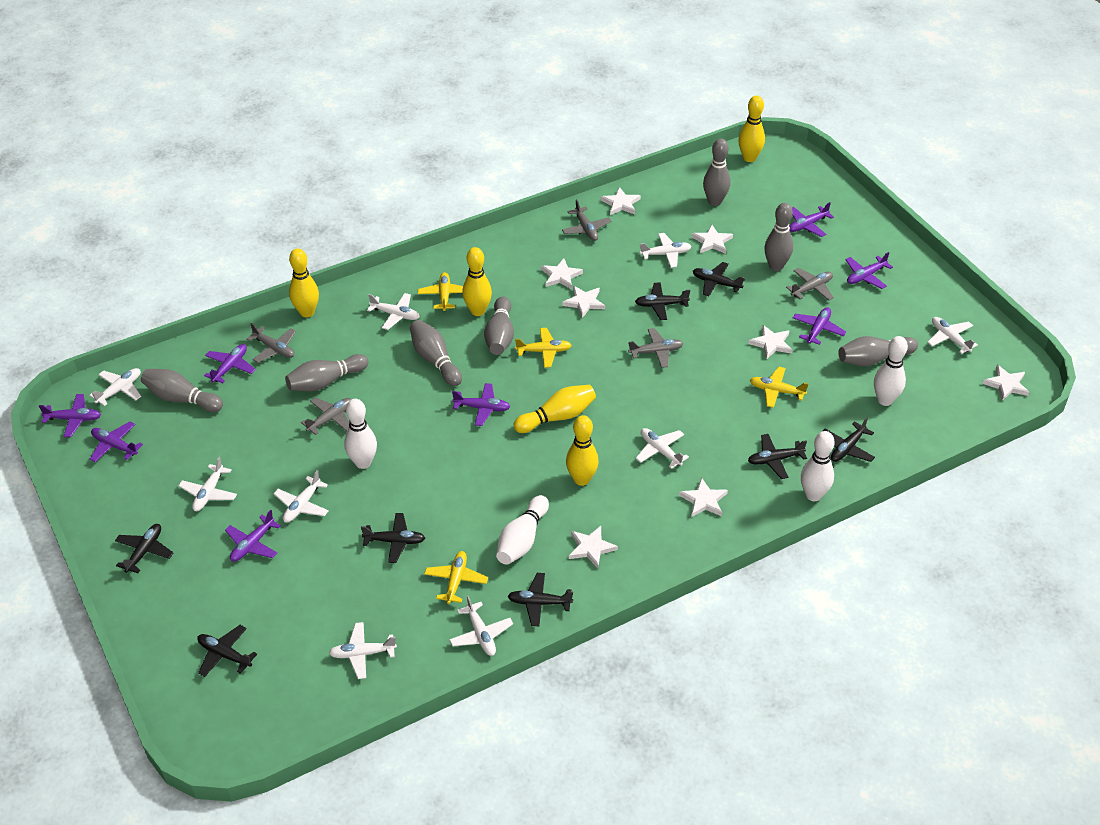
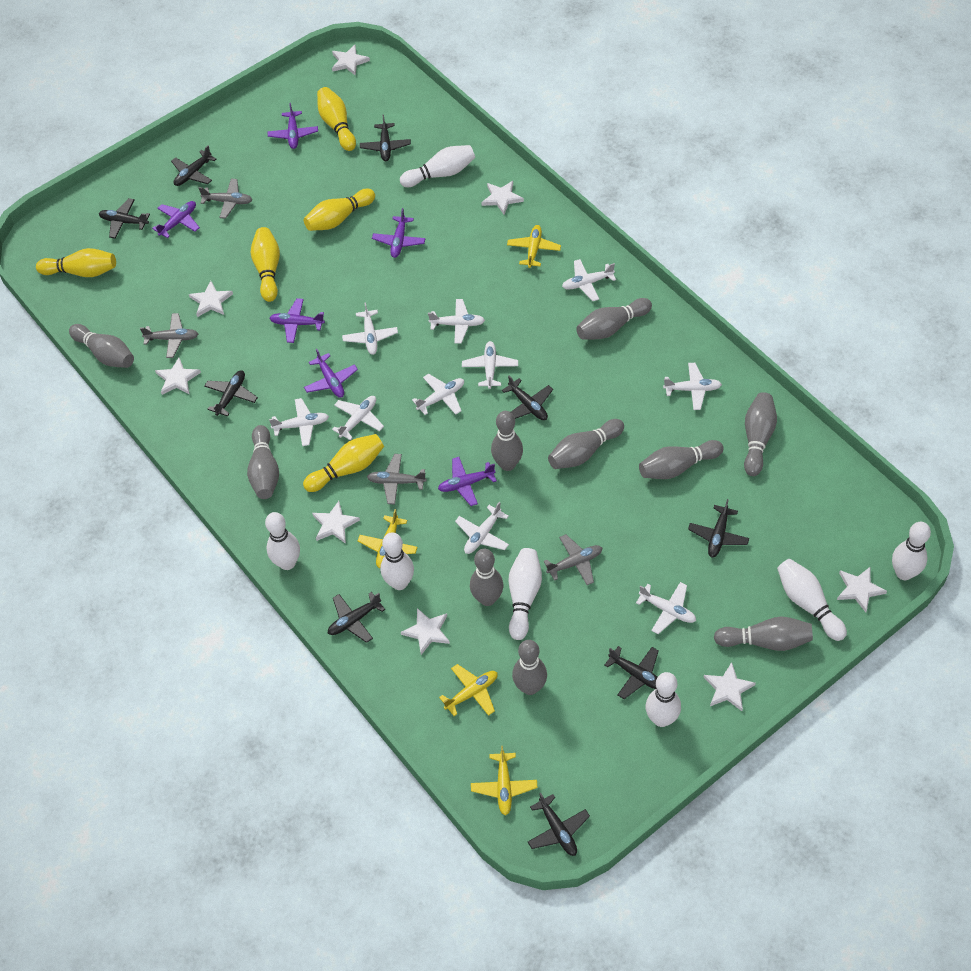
black plane: [115,524,173,573] [197,625,257,677] [361,513,425,563] [507,573,573,626] [635,282,690,320] [693,262,745,296] [748,434,807,479] [823,417,875,462] = 8 -> [99,198,150,239] [171,145,216,186] [204,370,258,416] [328,592,385,643] [360,115,411,161] [502,375,553,420] [528,793,590,856] [604,646,659,699] [688,499,749,558] = 9
grey bowling pin: [141,369,223,412] [285,354,369,391] [410,320,462,386] [484,297,514,355] [703,139,730,206] [764,203,793,271] [838,336,918,366] = 7 -> [69,324,134,368] [247,425,279,499] [470,549,503,606] [491,411,523,471] [512,640,547,695] [548,419,624,469] [576,298,652,340] [639,440,724,479] [714,617,813,651] [744,392,777,476] = 10
grey plane: [247,323,296,363] [301,397,351,435] [562,199,611,241] [628,328,684,368] [786,268,834,301] = 5 -> [140,313,198,358] [199,179,253,219] [367,454,427,504] [543,534,602,585] = 4
purple plane: [39,394,101,437] [90,421,143,462] [204,344,256,383] [225,510,281,562] [452,383,511,426] [789,202,834,237] [793,307,846,345] [846,252,893,289] = 8 -> [152,201,200,238] [267,103,318,149] [270,298,325,343] [304,349,358,398] [372,208,425,258] [438,457,497,506] = 6
white bowling pin: [344,399,377,469] [496,495,549,565] [801,431,835,501] [874,336,908,406] = 4 -> [265,512,300,570] [381,532,414,590] [400,145,475,187] [509,548,542,640] [646,672,681,727] [777,559,847,641] [892,522,931,580] = 7
white plane: [89,368,141,406] [178,457,237,511] [274,470,329,523] [329,622,397,679] [367,293,420,330] [449,596,513,656] [636,428,689,469] [640,233,692,268] [927,317,978,354] = 9 -> [269,398,329,446] [332,396,384,440] [342,302,398,355] [412,374,464,415] [428,299,485,344] [455,502,509,554] [462,341,518,389] [562,259,616,301] [636,582,696,634] [663,363,722,410] = 10

